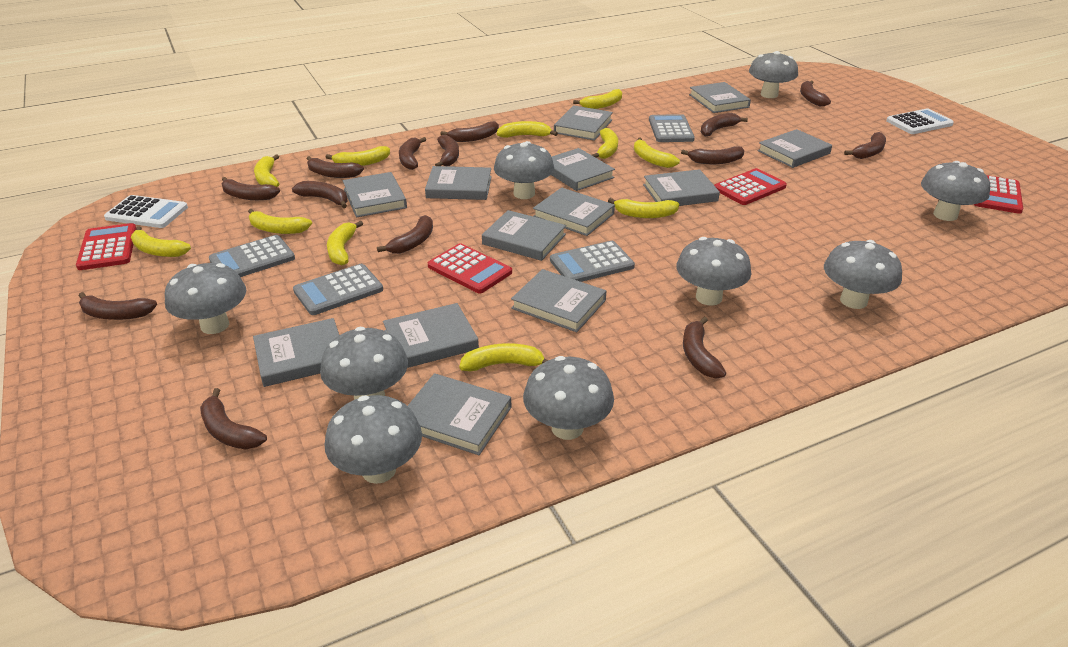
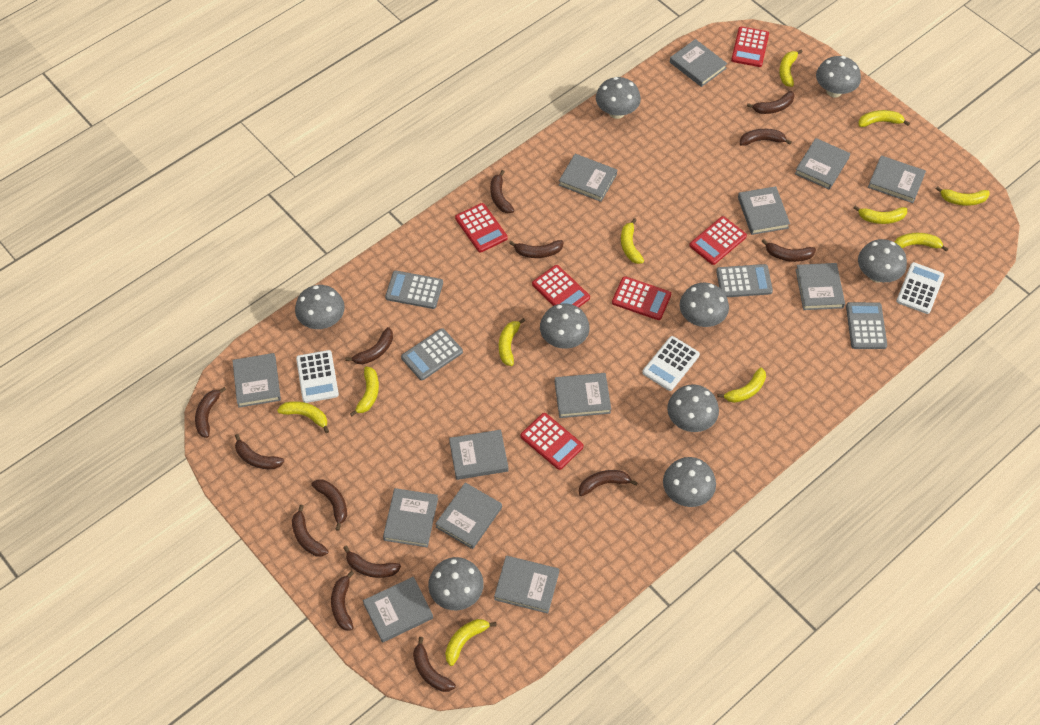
red calculator: [76,223,136,270] [428,243,512,294] [714,168,787,205] [974,175,1023,214] = 4 -> [455,203,508,252] [520,413,584,470] [532,265,590,308] [612,276,671,320] [689,216,747,265] [731,26,769,67] = 6
white calculator: [104,195,188,228] [886,108,954,134] = 2 -> [296,350,339,403] [642,336,700,391] [896,262,944,314] = 3

